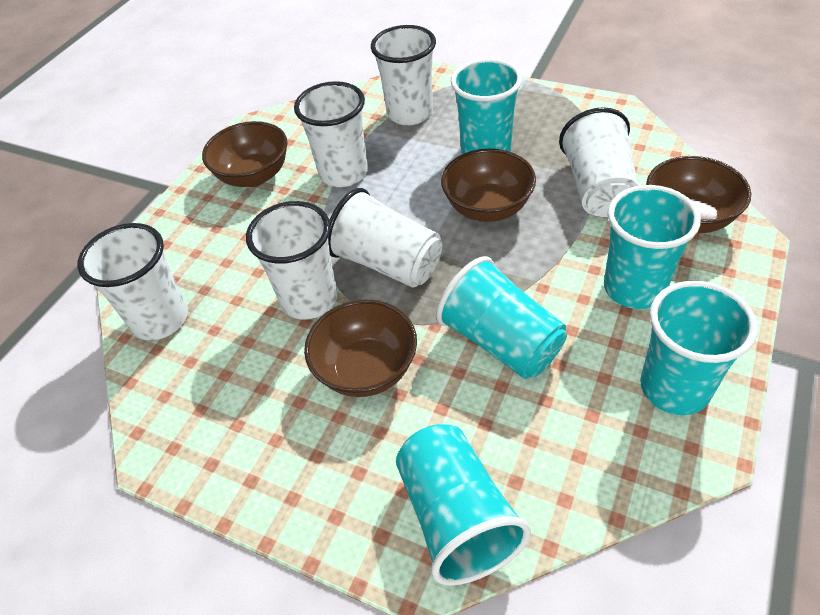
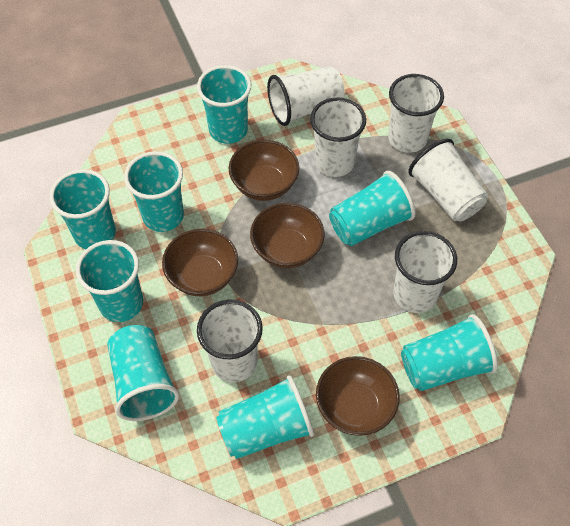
turquoise cup: [396,424,531,586] [436,256,567,379] [451,58,522,154] [604,185,701,309] [640,281,758,415] = 5 -> [50,169,116,249] [76,240,143,322] [107,325,179,421] [124,151,184,232] [197,65,251,144] [216,375,314,459] [329,171,415,246] [401,314,498,391] = 8

